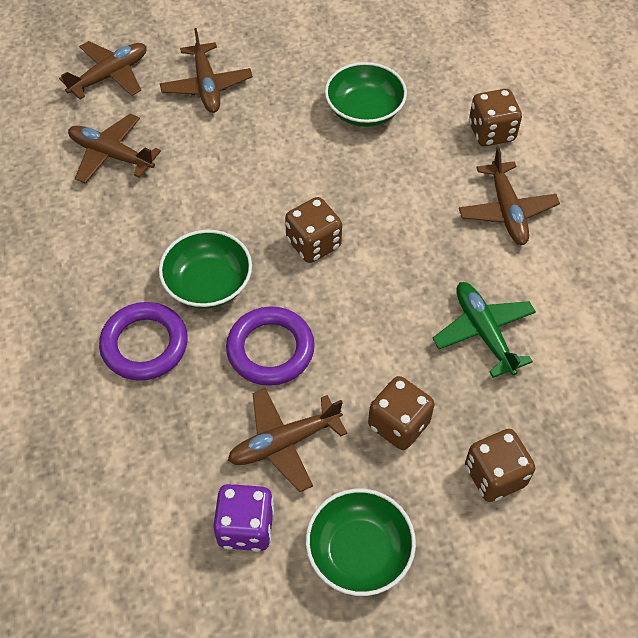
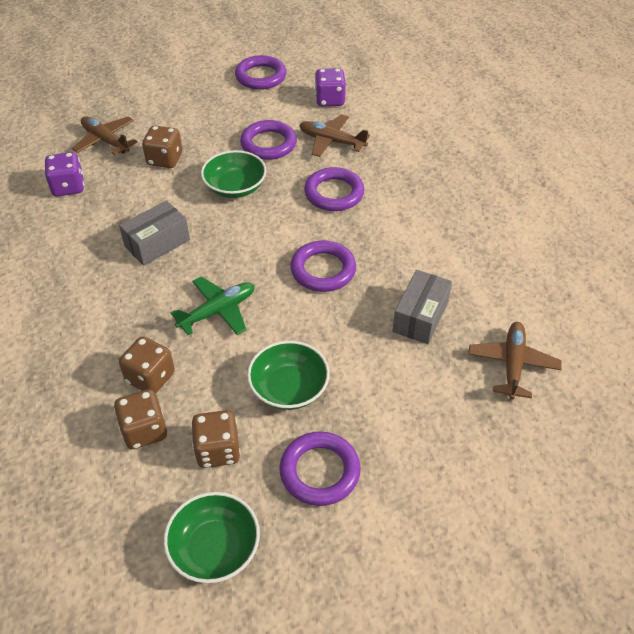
brown plane: [59,41,146,100] [68,114,161,183] [160,28,253,113] [228,388,347,492] [459,147,560,245] = 5 -> [72,116,138,155] [299,114,370,157] [468,322,562,400] = 3
grey box: none = 0 -> [119,200,190,266] [392,270,452,344] = 2
purple dice: [213,484,274,552] = 1 -> [44,152,84,196] [315,68,346,106] = 2
purple ring: [99,302,188,381] [226,306,315,386] = 2 -> [235,55,286,90] [240,120,297,160] [279,431,361,506] [290,240,356,292] [304,167,364,211] = 5

